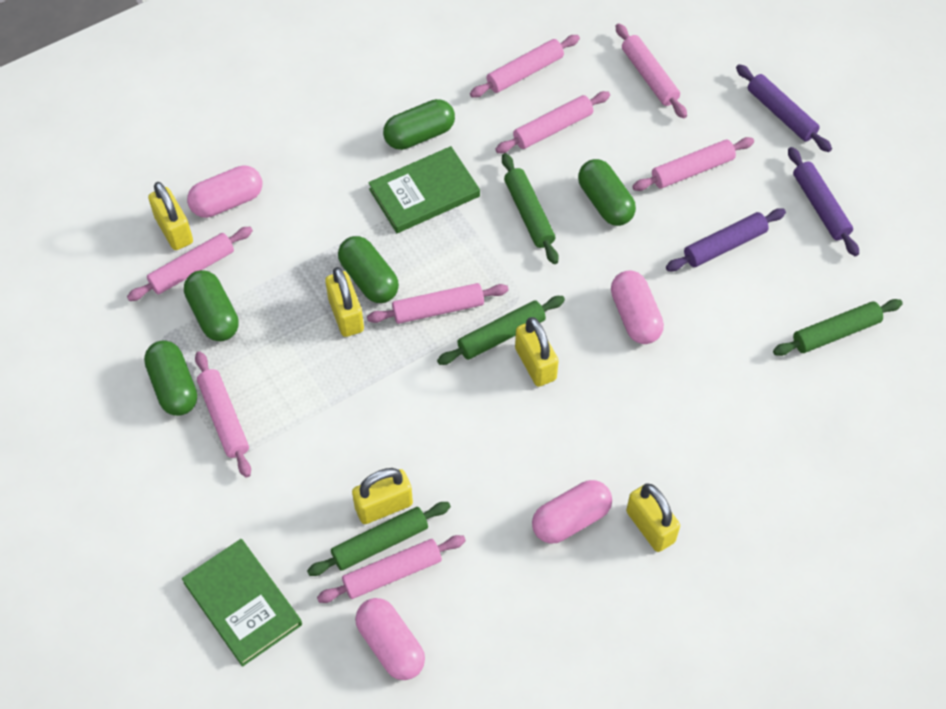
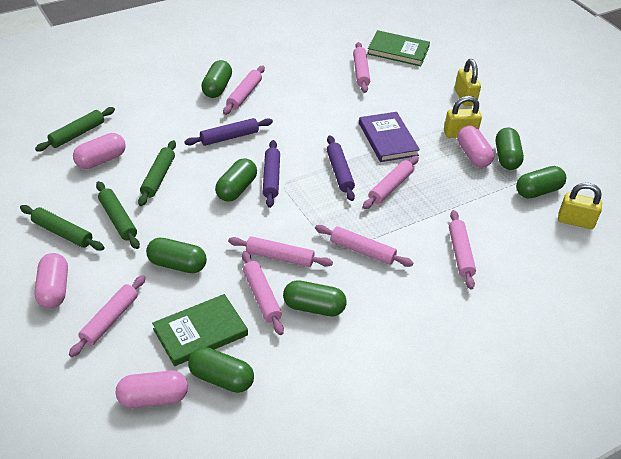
green capsule: [144,340,197,416] [184,270,239,341] [338,236,399,303] [383,99,455,150] [578,159,636,226] = 5 -> [146,238,207,273] [188,347,254,393] [201,60,232,98] [215,158,257,202] [283,280,347,317] [496,128,524,170] [516,166,566,198] = 7
purple book: none = 0 -> [359,112,420,162] = 1
yellow padlock: [148,182,193,250] [325,267,364,337] [352,468,413,524] [515,317,559,387] [626,483,680,552] = 5 -> [444,96,482,138] [455,59,481,106] [558,183,602,229] = 3

